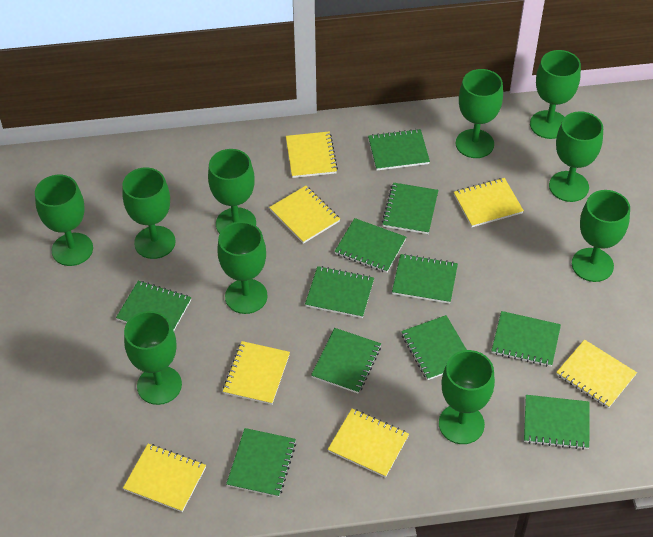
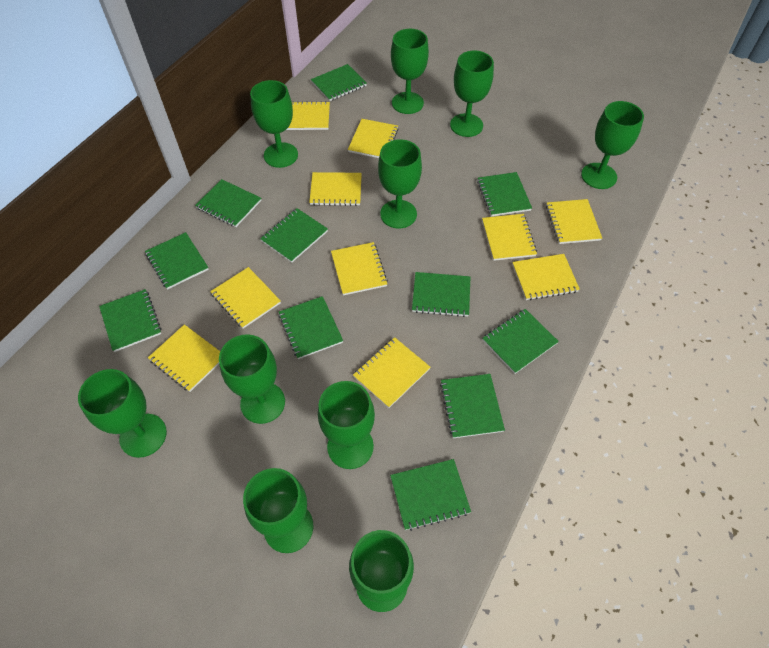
yellow notebook: [123,444,206,512] [223,341,290,405] [269,186,340,244] [286,131,338,178] [328,408,409,478] [454,178,524,227] [556,340,637,408] = 7 -> [148,324,220,392] [210,267,281,329] [286,101,330,130] [309,172,362,206] [331,242,388,295] [348,119,399,158] [353,337,431,408] [482,214,537,261] [512,254,580,300] [546,199,602,244] = 10

